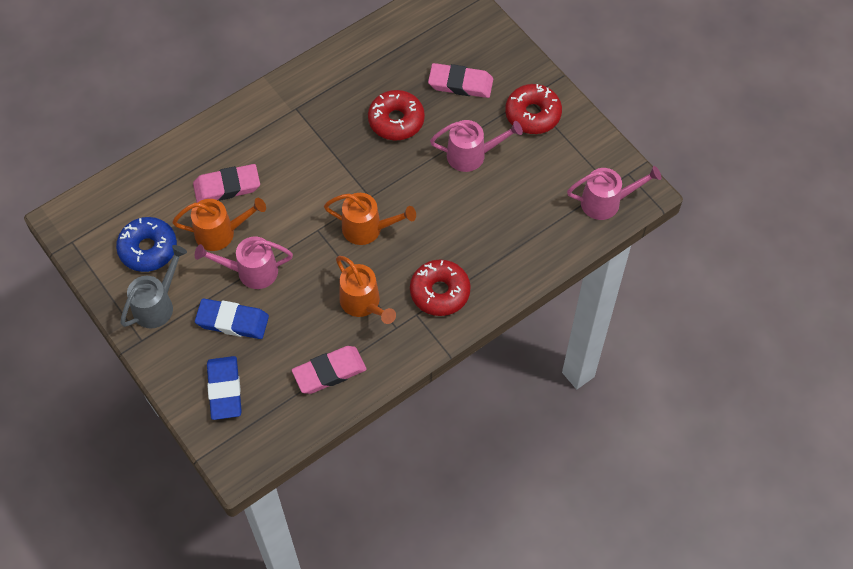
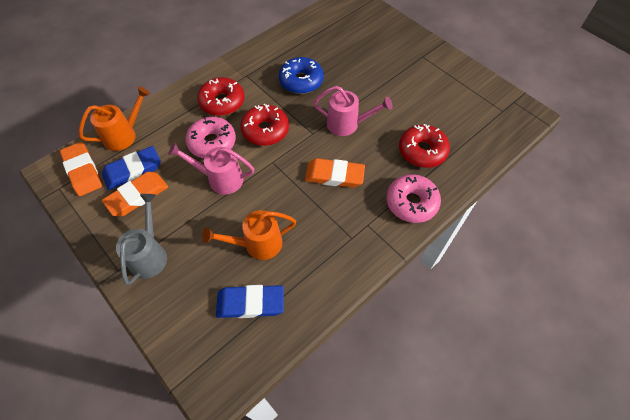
orange eraser: none = 0 -> [60,142,102,196] [102,172,168,216] [305,158,365,188] = 3
orange watering can: [172,198,266,251] [324,193,416,245] [336,256,396,324] = 3 -> [79,86,150,151] [202,210,296,260] = 2
pink donut: none = 0 -> [186,116,236,158] [386,174,441,223] = 2
pink eraser: [193,164,260,203] [292,346,367,394] [428,63,493,98] = 3 -> none = 0
pink watering can: [195,237,293,289] [430,120,523,172] [567,166,661,220] = 3 -> [168,143,254,195] [313,86,392,136] = 2

